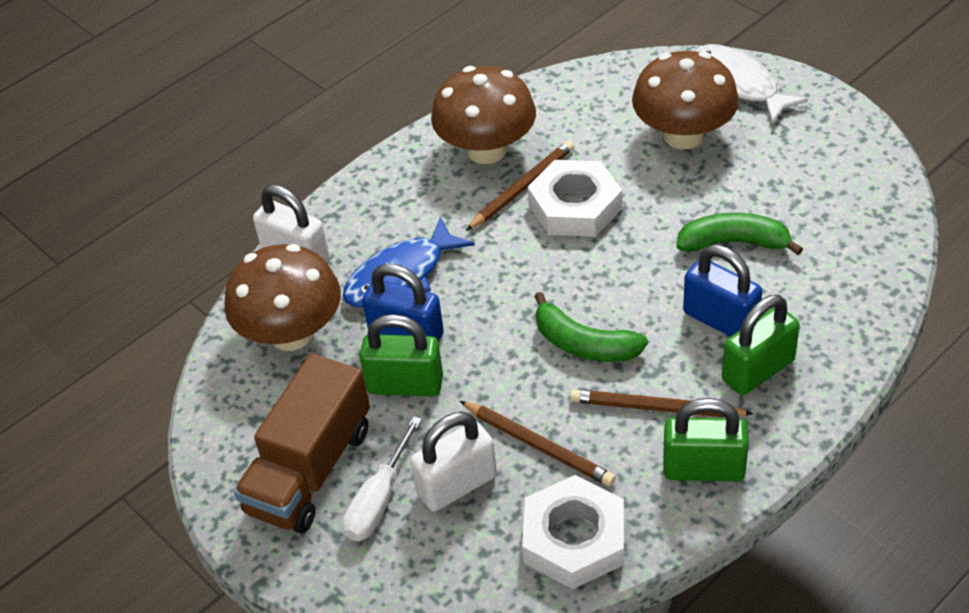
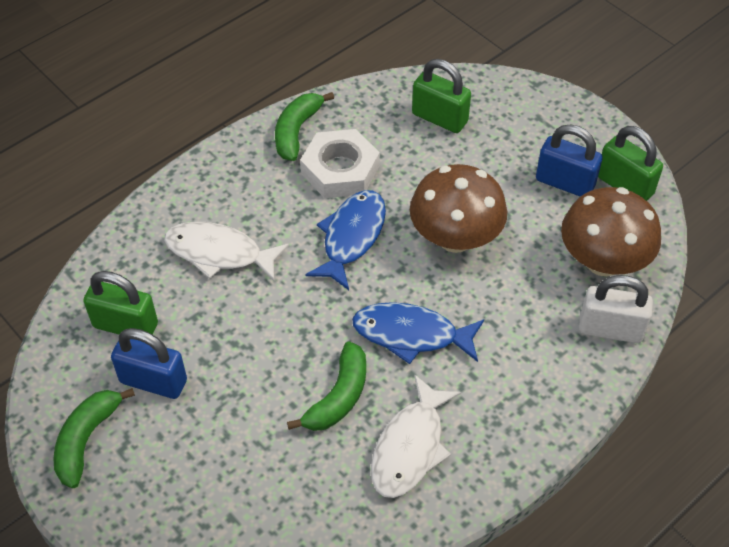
blue fish: [343,216,475,307] = 1 -> [305,190,386,290] [352,302,484,364] = 2
brown mushroom: [224,244,341,351] [431,66,536,164] [632,51,739,150] = 3 -> [410,164,507,253] [561,187,661,276] = 2
brown pencil: [460,401,616,486] [466,140,575,231] [570,389,754,418] = 3 -> none = 0
brown truck: [234,353,370,533] = 1 -> none = 0
green banana: [534,292,648,362] [677,213,803,255] = 2 -> [53,388,135,488] [275,92,334,161] [287,342,366,431] = 3
white fish: [696,44,808,124] = 1 -> [164,222,289,281] [371,374,461,498] = 2
white nut: [522,475,624,589] [528,160,622,237] = 2 -> [300,129,380,198] = 1
white padlock: [253,185,330,262] [410,412,497,512] = 2 -> [579,275,653,343] = 1
white screwdriver: [343,416,422,541] = 1 -> none = 0

